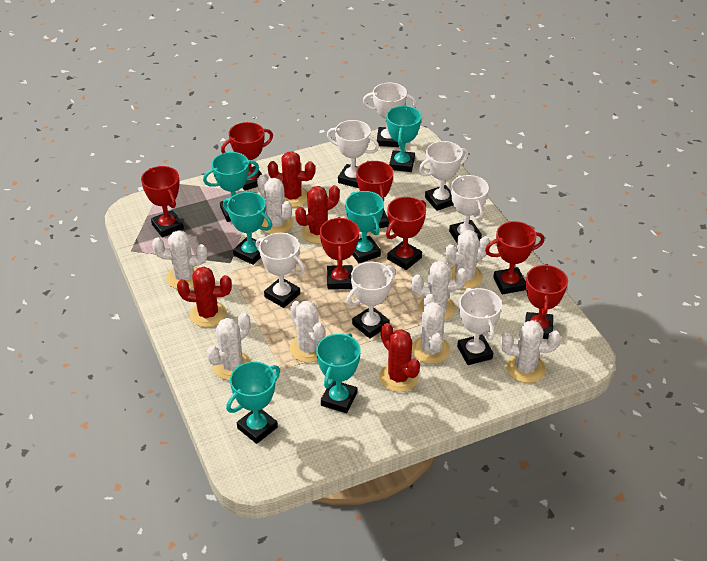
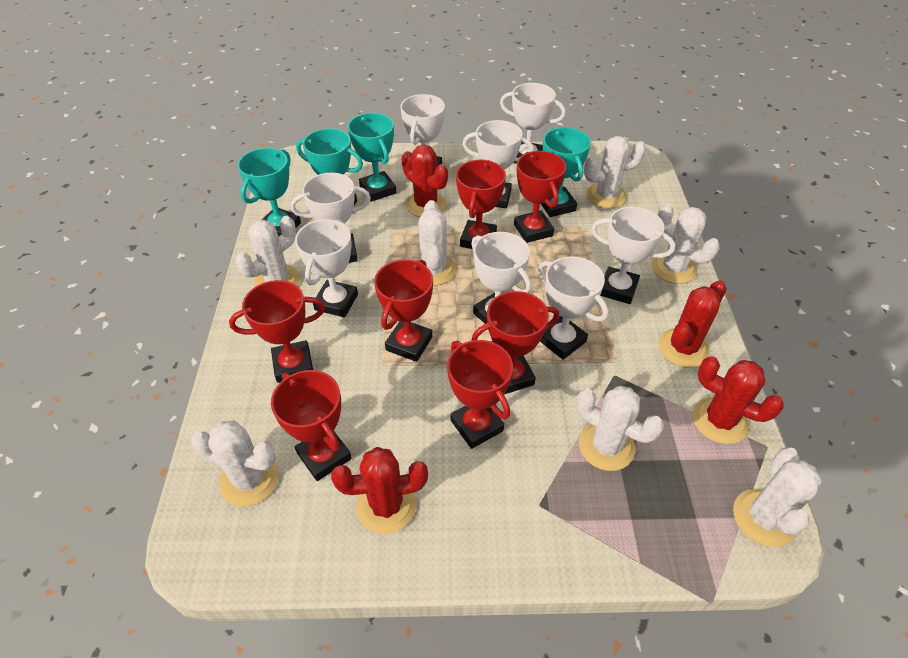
turquoise trophy: [203,152,259,222] [223,192,272,265] [226,362,280,444] [316,333,361,413] [345,191,384,263] [386,106,421,172] = 6 -> [238,148,301,236] [296,128,363,205] [348,113,396,202] [541,127,591,217] = 4
white cactus: [152,230,207,289] [207,313,251,380] [257,175,293,234] [289,301,325,363] [412,261,467,320] [412,294,450,364] [445,230,490,289] [501,320,561,383] = 8 -> [191,421,279,507] [236,216,300,287] [416,200,457,286] [577,386,664,471] [584,136,646,208] [652,204,720,284] [733,447,822,547] = 7
white trophy: [256,233,305,308] [327,120,379,188] [346,262,396,339] [363,83,416,147] [418,141,469,211] [449,175,489,243] [457,288,502,365] = 7 -> [291,173,371,263] [295,219,358,317] [401,94,445,166] [462,120,534,208] [471,232,531,324] [500,83,566,164] [538,256,608,360] [591,207,676,304] = 8

